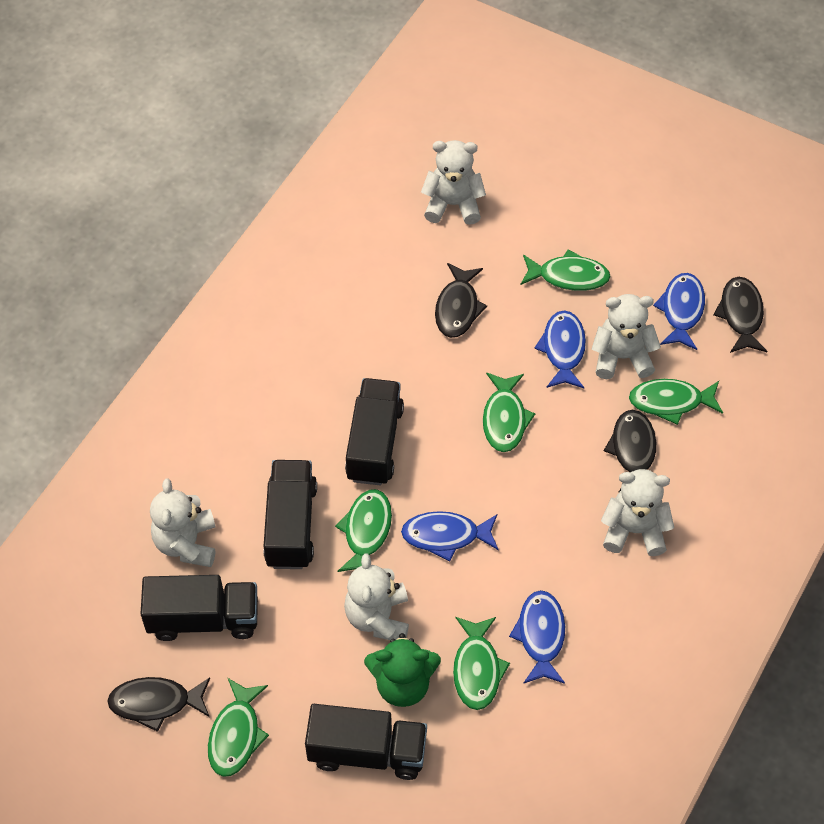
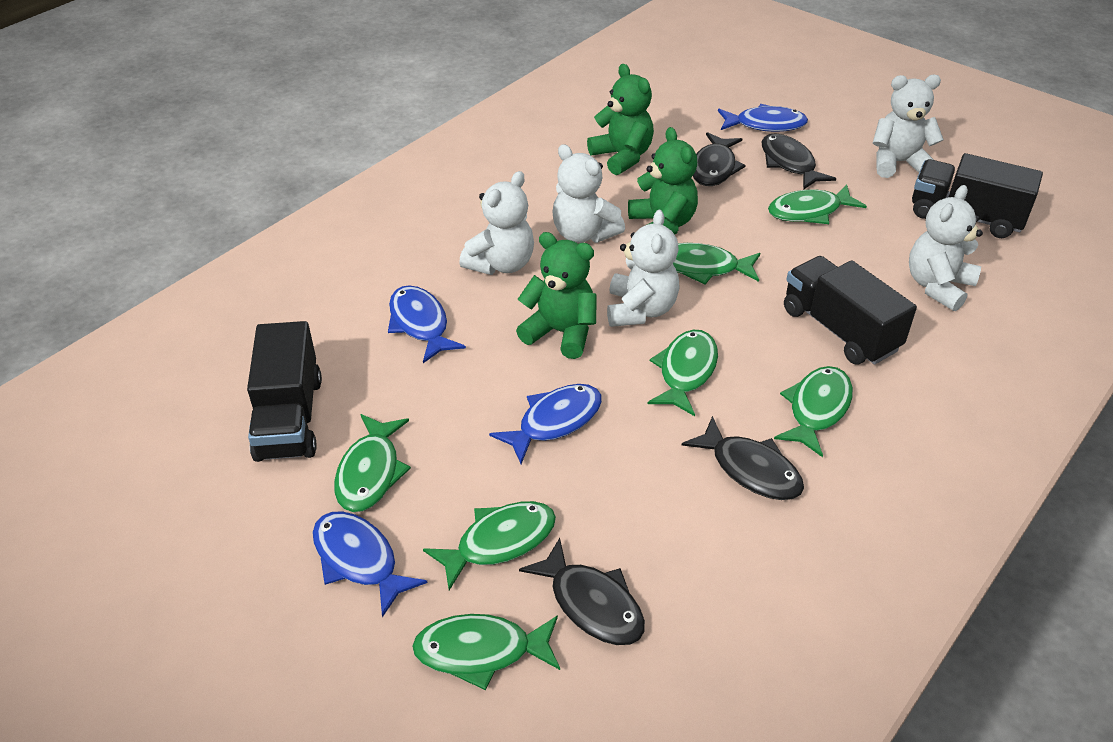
black truck: [141,575,258,641] [264,460,317,569] [305,704,427,780] [345,378,404,485] = 4 -> [247,321,322,462] [784,256,917,365] [912,153,1043,238] = 3
green fish: [208,678,269,777] [335,489,392,572] [453,617,510,710] [483,373,535,452] [520,249,611,291] [629,379,723,425] = 6 -> [334,414,411,512] [412,614,560,690] [423,501,556,590] [648,330,718,416] [673,243,760,284] [768,184,867,224] [774,366,853,457] = 7
green teddy bear: [364,633,441,707] = 1 -> [516,232,597,359] [587,64,654,175] [628,127,698,235] = 3

